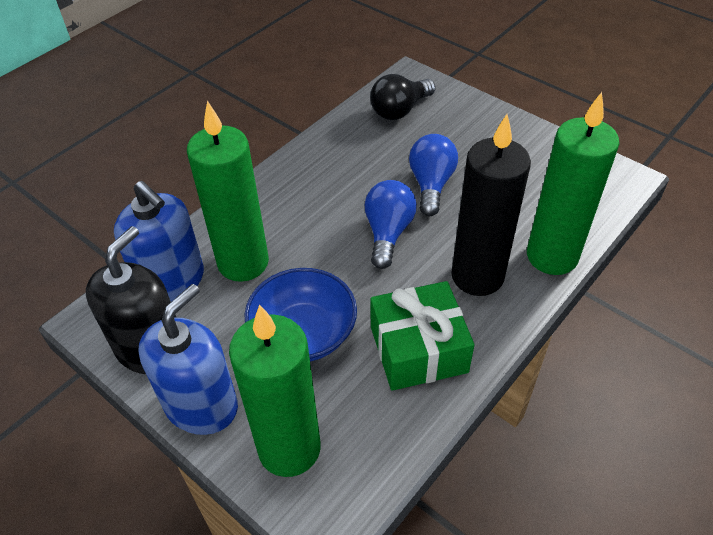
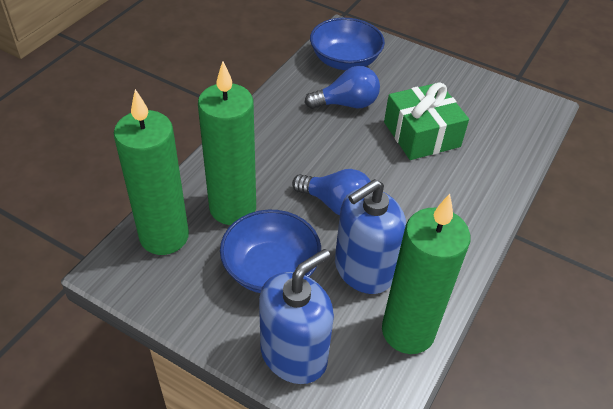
black candle: [451,114,531,296] = 1 -> none = 0
black light bulb: [370,74,436,120] = 1 -> none = 0
black soap dispenser: [86,226,177,374] = 1 -> none = 0
blue bowl: [244,268,357,361] = 1 -> [220,210,321,293] [310,18,385,70] = 2

